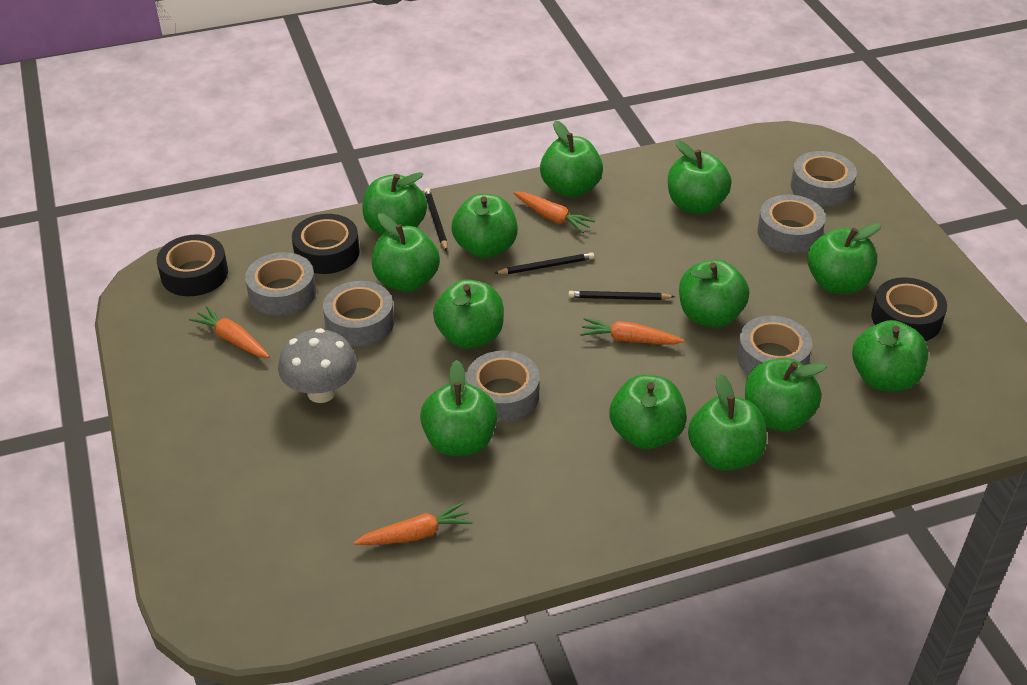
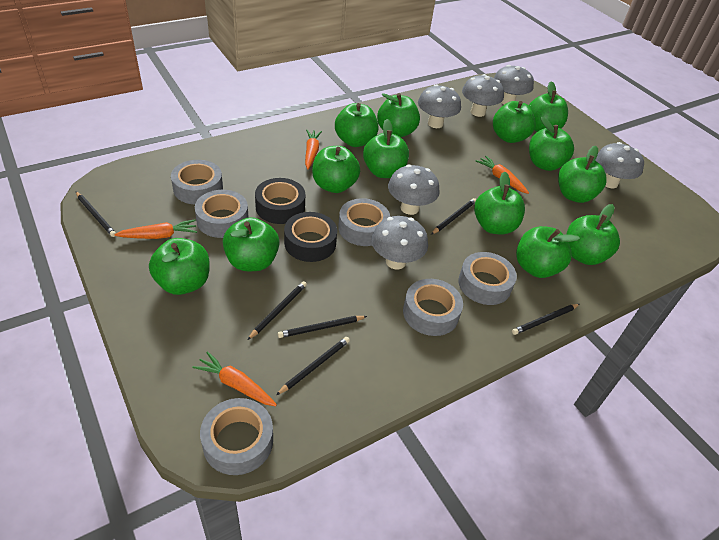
black pencil: [424,188,447,251] [494,252,594,274] [568,291,675,300] = 3 -> [76,192,116,237] [247,281,307,340] [276,337,350,395] [278,316,367,338] [431,198,476,234] [512,304,580,335] = 6
black tape: [157,235,228,296] [292,214,360,274] [871,277,947,341] = 3 -> [255,178,305,224] [284,212,337,262] = 2
grey mushroom: [278,328,357,403] = 1 -> [371,216,428,270] [388,164,440,215] [418,84,461,128] [462,74,504,117] [494,65,534,105] [595,142,644,188] = 6

